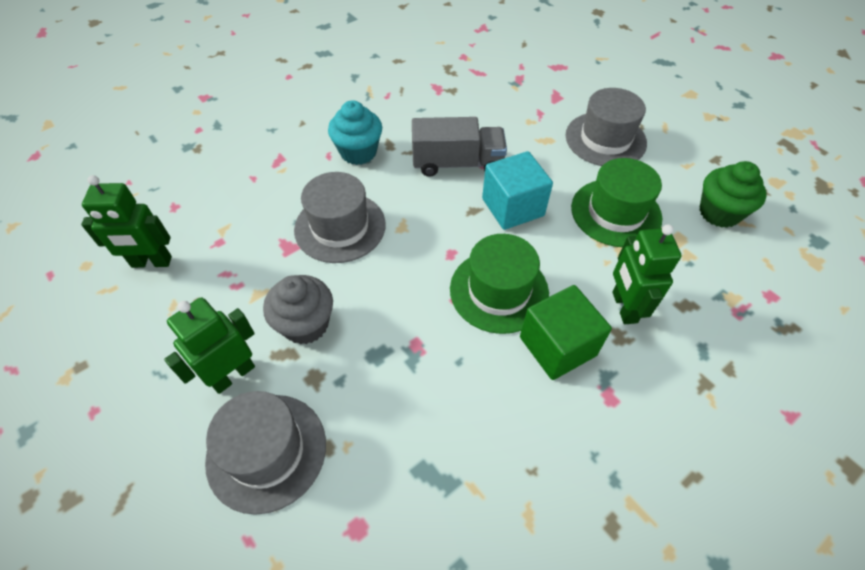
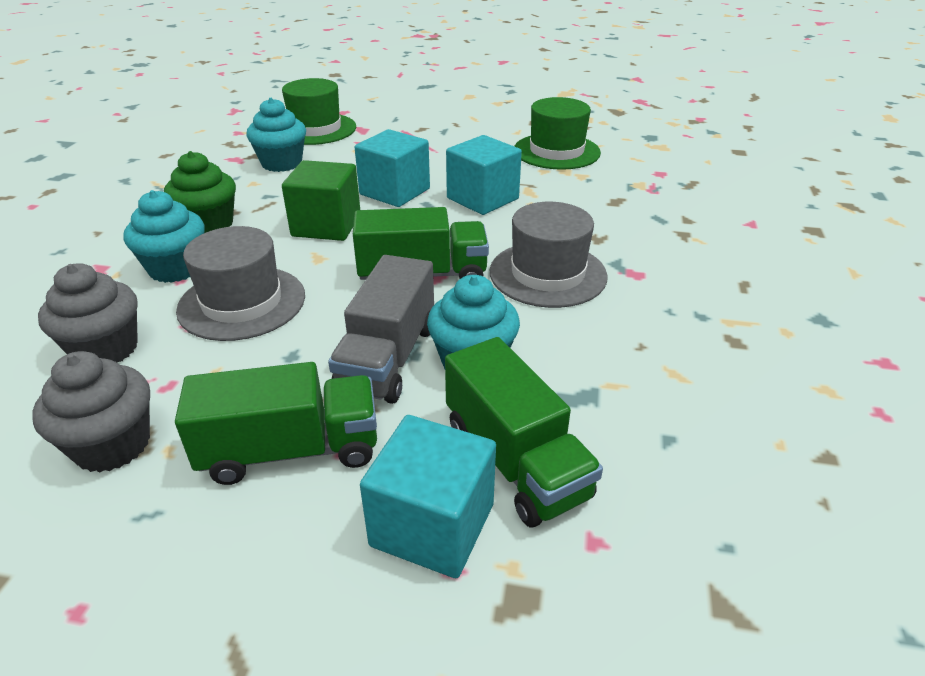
green robot: [81,175,172,268] [164,297,255,394] [612,224,682,324] = 3 -> none = 0
green truck: none = 0 -> [175,362,377,485] [353,207,489,280] [445,337,603,527] = 3
grey cupcake: [263,275,333,344] = 1 -> [32,351,150,473] [38,263,138,362] = 2
grey hat: [205,391,326,515] [294,172,386,263] [566,88,647,166] = 3 -> [176,226,305,341] [490,202,608,308] = 2
turquoise cube: [482,151,553,230] = 1 -> [355,129,430,207] [360,415,496,578] [446,135,522,215] = 3
turquoise cupcake: [328,100,382,165] = 1 -> [123,190,205,283] [246,98,306,172] [427,275,520,369] = 3

